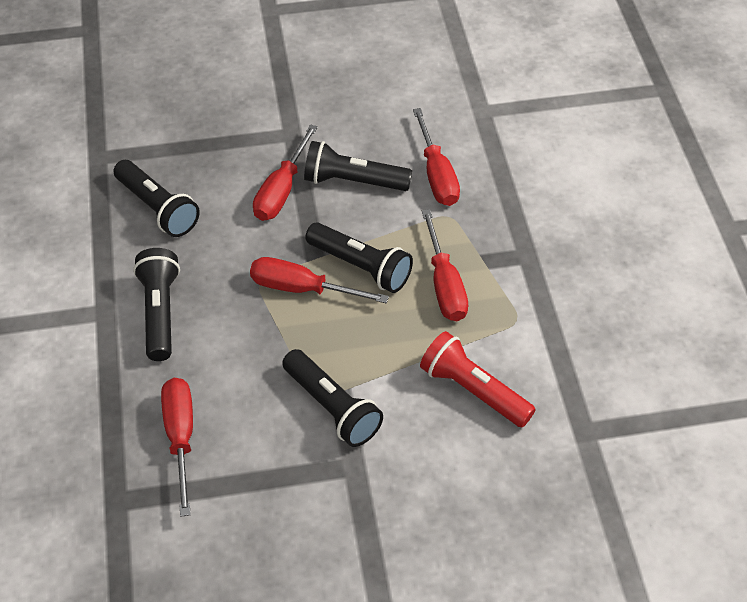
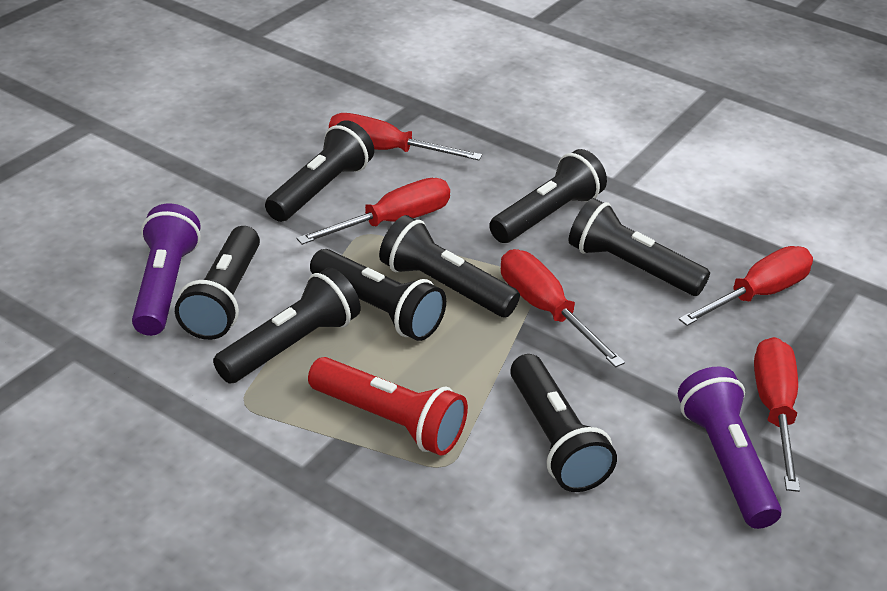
black flashlight: [113,160,200,237] [133,248,180,361] [282,349,383,447] [304,141,412,191] [305,222,413,293] = 5 -> [175,226,260,340] [213,268,360,383] [265,120,374,222] [310,249,446,341] [379,215,520,317] [489,149,607,243] [510,354,617,492] [569,198,710,296] = 8
purple flashlight: none = 0 -> [132,203,201,336] [678,367,782,529] = 2

